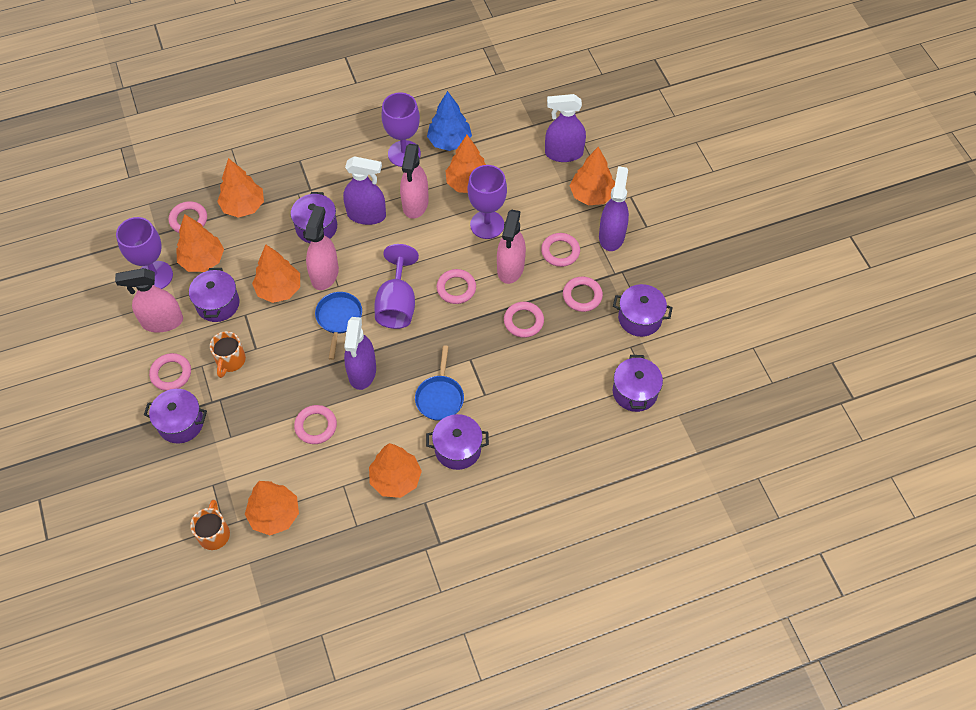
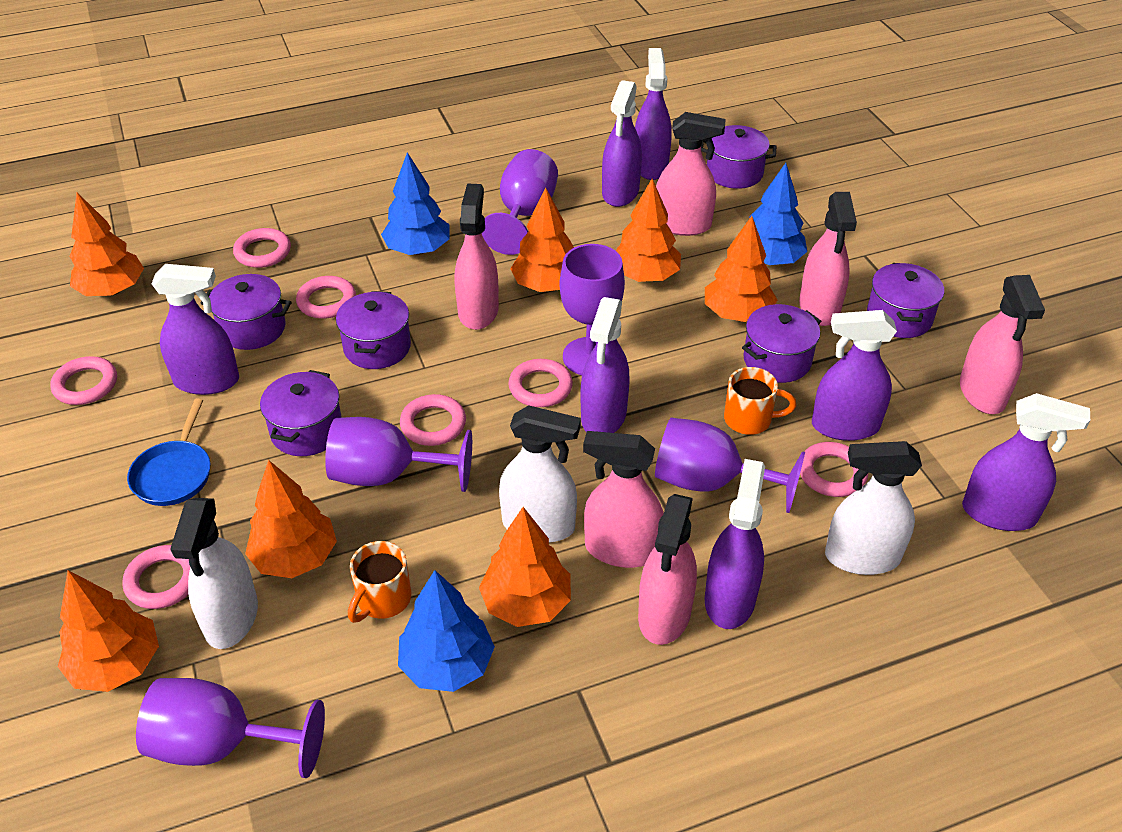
blue pan: [315,292,362,360] [415,345,464,421] = 2 -> [127,398,211,506] = 1
blue tree: [427,91,472,151] = 1 -> [381,152,450,255] [398,570,495,692] [749,163,807,265] = 3
pink spray bottle: [115,268,183,333] [305,206,339,290] [400,144,429,219] [497,209,526,284] = 4 -> [454,183,499,330] [583,431,664,568] [638,494,697,645] [656,112,726,236] [799,192,857,326] [960,275,1045,414] = 6
purple goblet: [116,217,173,289] [375,244,419,329] [381,93,421,167] [468,165,507,239] = 4 -> [136,678,325,778] [325,417,472,492] [482,149,558,255] [560,244,625,375] [655,418,805,513] = 5
purple spray bottle: [343,156,386,225] [344,317,376,390] [545,94,586,162] [599,166,629,251] = 4 -> [152,264,239,395] [581,297,629,433] [602,80,642,207] [635,48,672,180] [704,459,765,629] [812,310,897,441] [962,393,1090,531] = 7
white spray bottle: none = 0 -> [170,498,258,649] [499,405,581,543] [825,441,922,575] = 3

